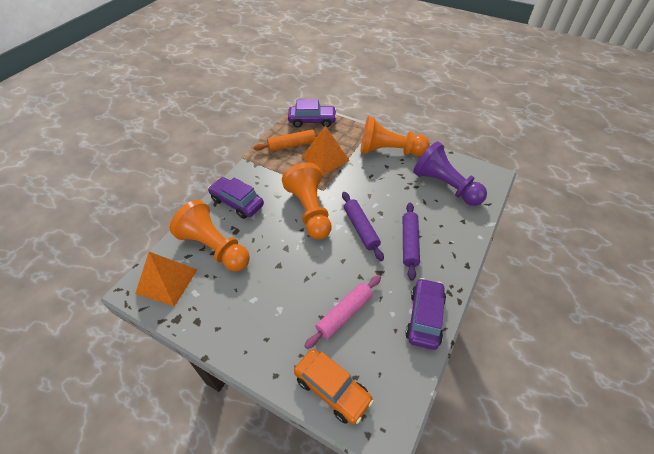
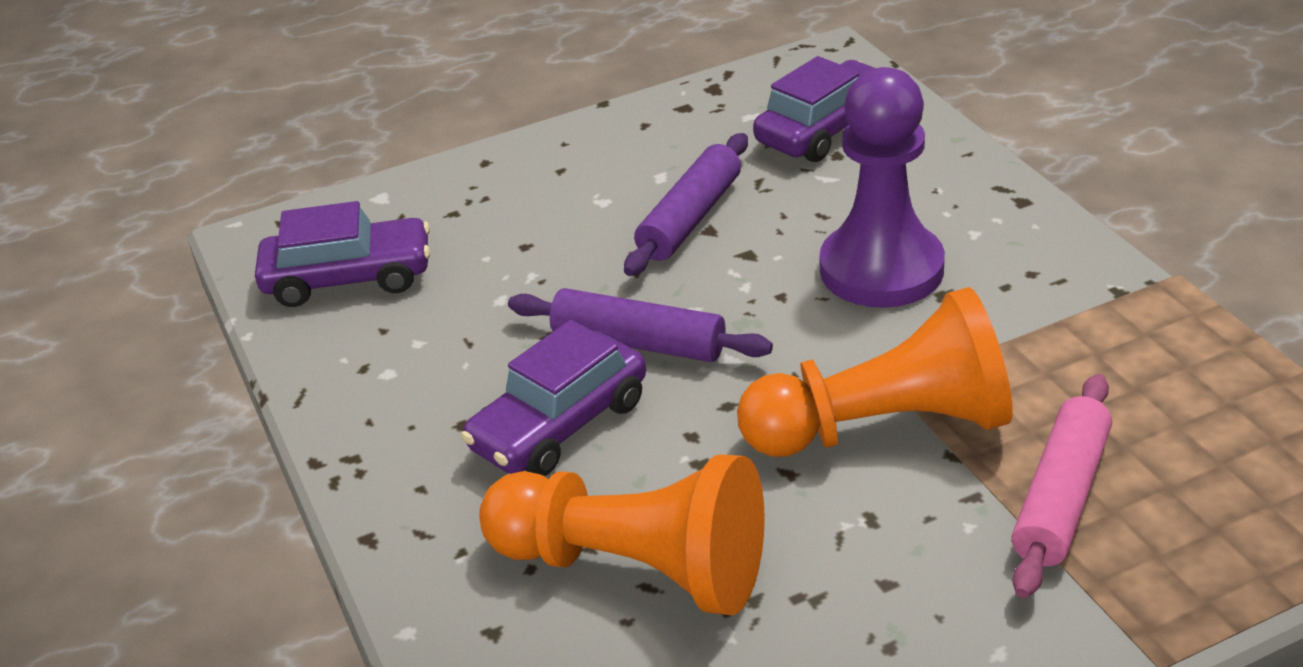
orange car: [294,349,374,424] = 1 -> none = 0
orange pawn: [170,200,250,271] [282,162,332,239] [361,116,430,156] = 3 -> [479,454,765,615] [737,287,1013,457] = 2
orange pyramid: [135,252,197,307] [302,126,350,176] = 2 -> none = 0
orange rolling pin: [254,129,320,151] = 1 -> none = 0

